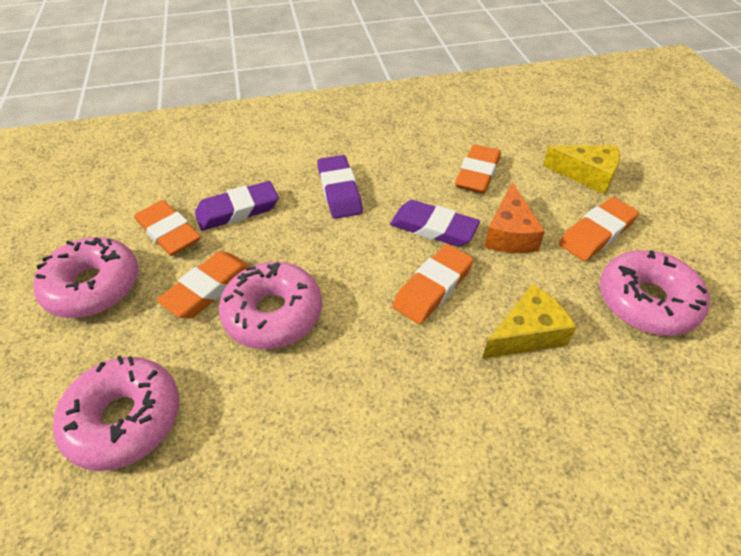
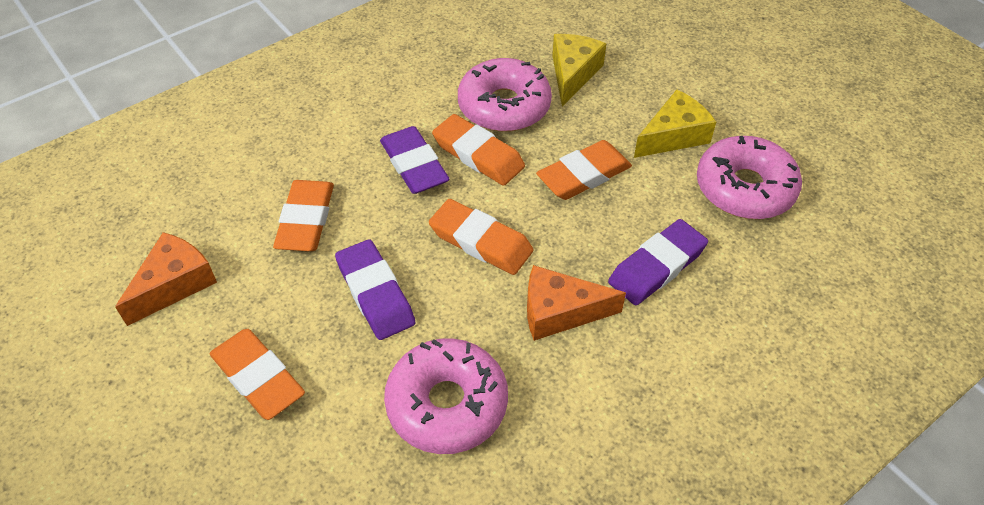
orange cheese: [484,182,545,253] = 1 -> [115,232,217,326] [527,265,626,341] = 2
pink donut: [33,237,139,318] [53,356,179,471] [219,262,322,349] [600,250,710,336] = 4 -> [384,338,508,454] [458,58,552,132] [697,136,802,219] = 3

